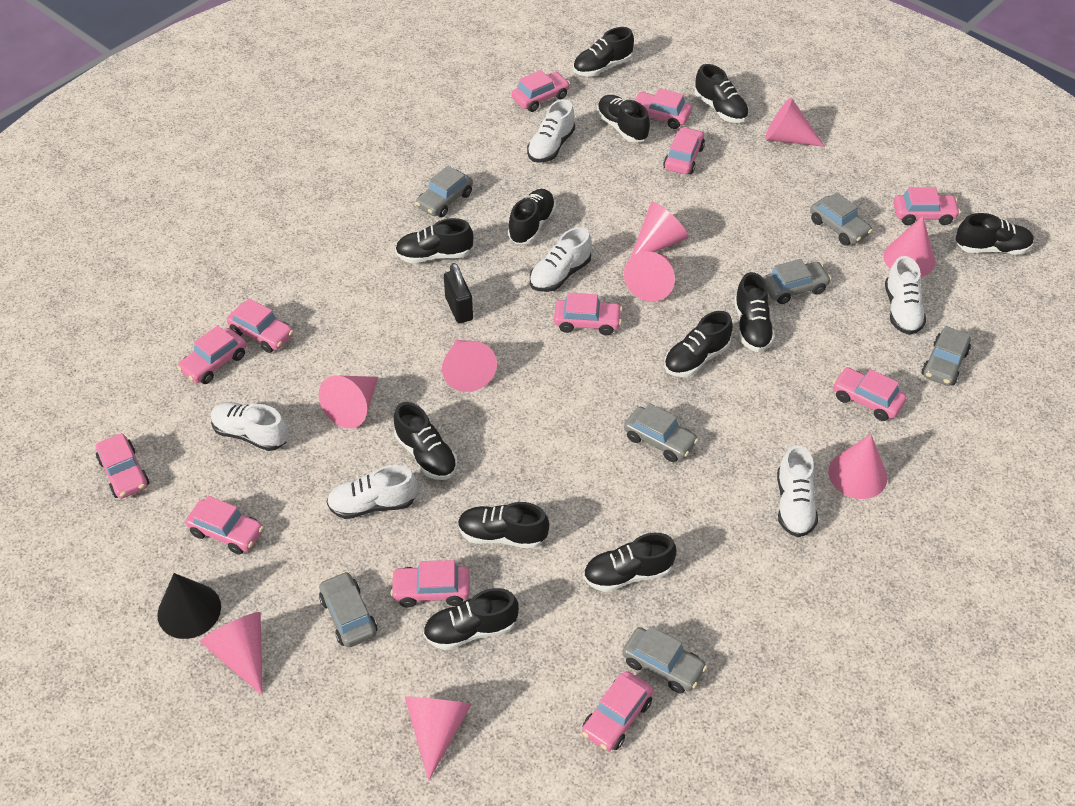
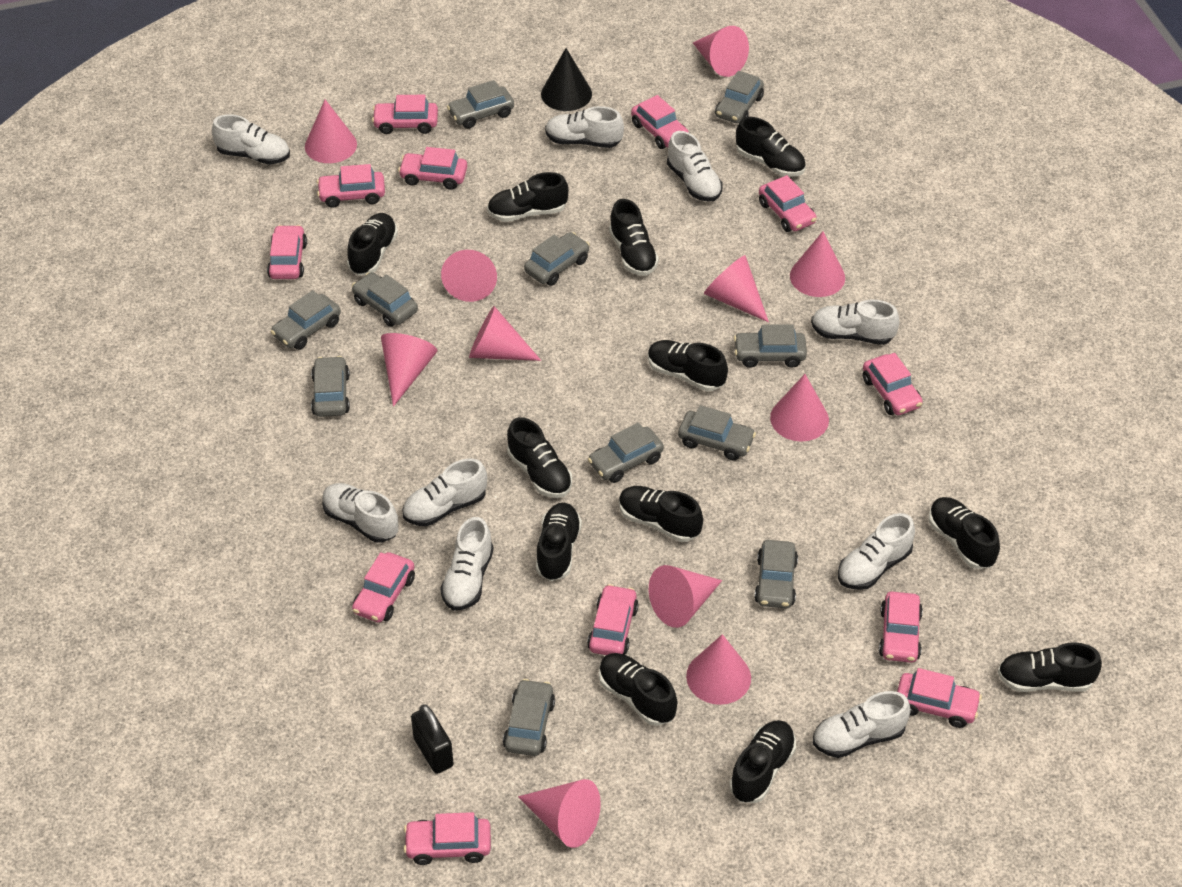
grey car: [319,571,377,647] [416,166,473,218] [623,626,707,694] [624,403,698,462] [763,259,831,304] [810,192,872,245] [922,326,971,386] = 7 -> [271,290,341,350] [311,356,350,417] [352,272,418,327] [447,80,514,129] [503,679,555,756] [524,232,590,286] [588,423,664,483] [678,405,756,461] [715,71,764,123] [734,325,807,368] [754,540,798,608] = 11
pink cone: [200,612,263,695] [319,375,378,428] [405,697,472,781] [442,340,497,392] [624,251,675,302] [631,202,689,257] [765,98,825,147] [828,434,887,499] [883,216,936,277] = 9 -> [305,100,357,163] [381,333,437,407] [441,250,497,302] [469,306,541,361] [518,779,601,848] [649,565,722,628] [686,634,751,705] [693,26,749,77] [704,255,769,322] [770,374,829,441] [790,231,845,297] = 11
white shoe: [211,402,288,451] [327,465,417,519] [527,99,575,163] [530,227,592,292] [777,445,818,537] [885,256,926,335] = 6 -> [212,114,290,165] [322,483,399,543] [402,459,487,526] [440,517,494,610] [545,106,624,148] [667,131,723,202] [811,300,900,345] [813,691,911,758] [838,513,915,590] = 9

